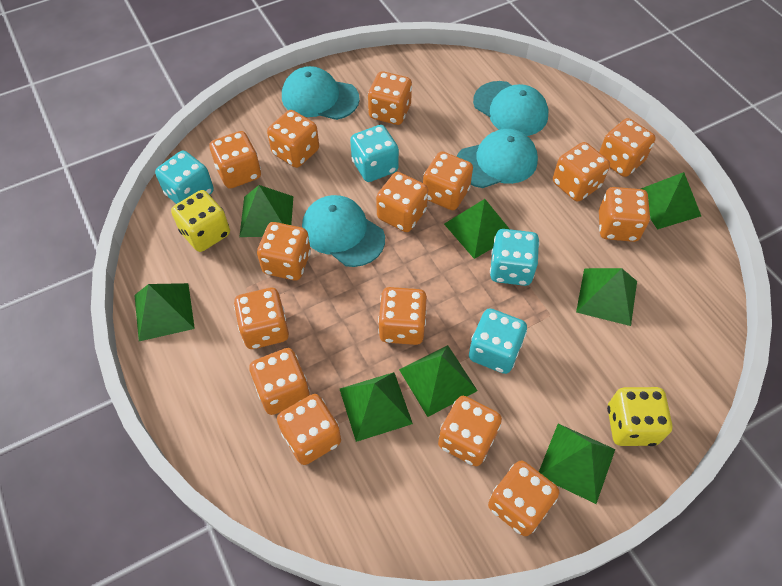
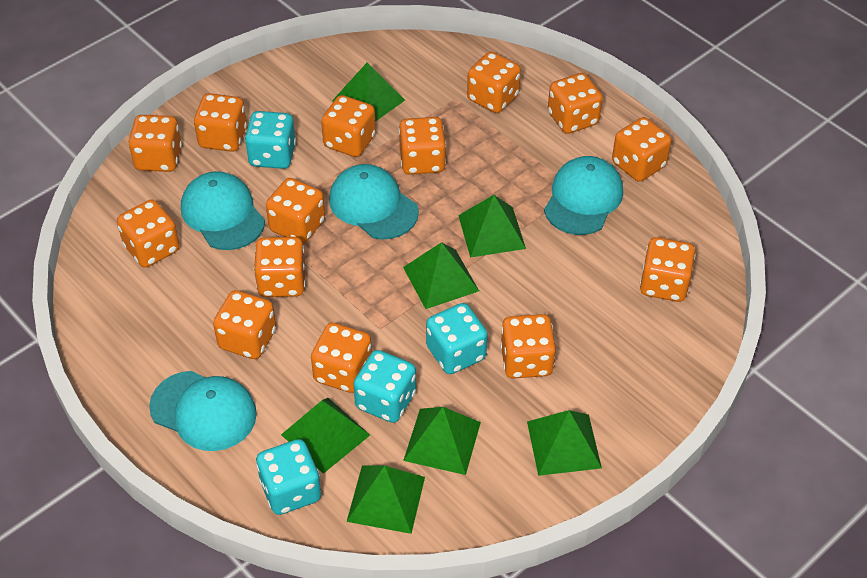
green pyramid: [134,283,195,341] [239,185,293,237] [340,372,413,442] [399,345,478,417] [444,199,509,259] [539,424,615,504] [576,268,637,326] [641,172,701,230] = 8 -> [281,398,370,474] [332,63,405,122] [347,466,425,534] [403,242,479,309] [403,407,481,475] [458,195,526,258] [527,410,602,476] = 7
orange dice: [210,131,261,188] [234,288,289,349] [249,348,310,415] [257,222,311,280] [267,110,319,168] [277,394,341,465] [368,71,412,125] [376,172,428,232] [378,287,427,345] [423,151,473,210] [438,396,502,466] [488,461,559,536] [553,142,610,202] [599,118,656,177] [599,187,650,242] = 15 -> [117,200,179,268] [128,115,182,172] [194,93,247,152] [213,290,276,359] [254,237,305,297] [266,178,325,244] [311,323,372,393] [321,95,376,157] [399,117,446,175] [467,52,521,113] [500,314,556,378] [548,73,603,134] [612,117,671,182] [640,237,696,302] = 14
yellow dice: [171,190,230,252] [607,387,672,446] = 2 -> none = 0

